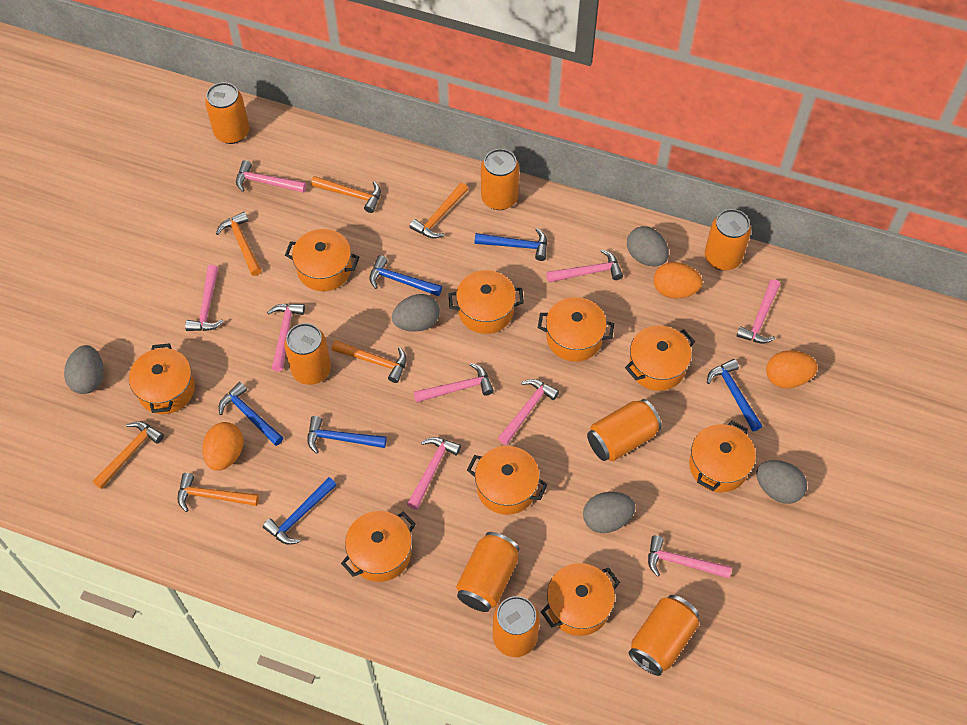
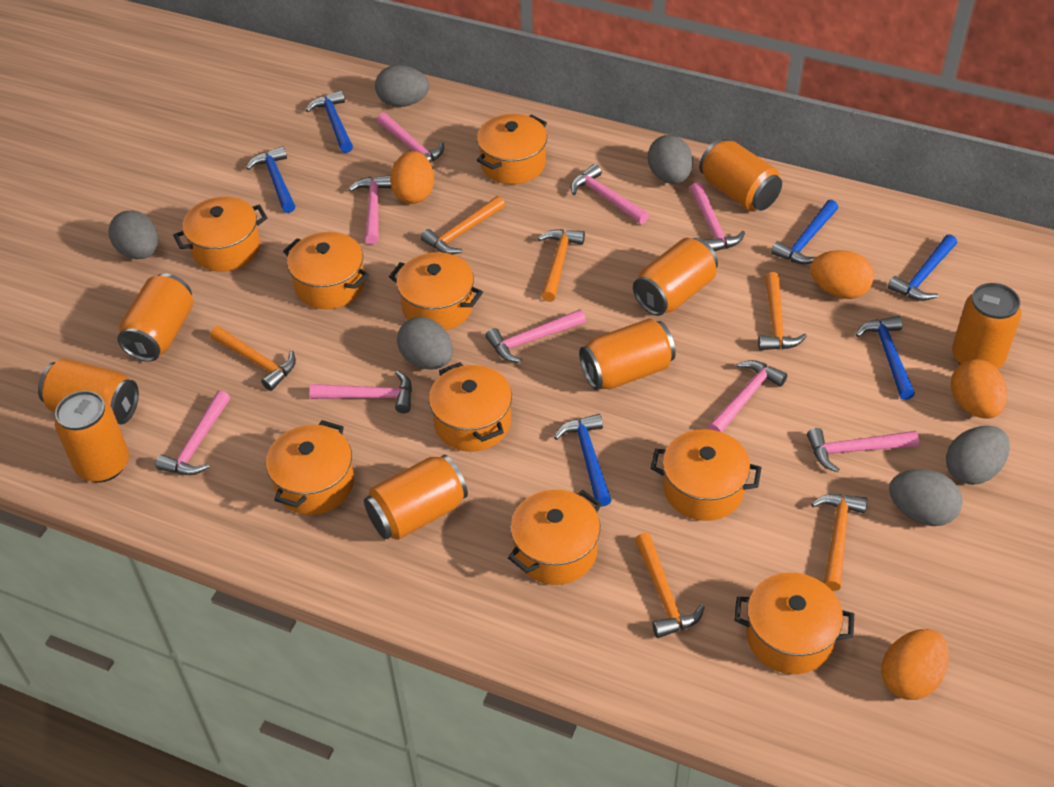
grey egg: [64,345,104,394] [392,294,440,332] [583,492,636,533] [627,226,669,266] [756,460,807,504] = 5 -> [109,211,158,259] [375,65,429,107] [397,317,453,370] [648,135,693,184] [889,469,962,526] [946,426,1010,485] = 6
orange egg: [202,422,244,471] [654,262,703,298] [766,351,817,388] = 3 -> [390,151,434,204] [810,250,874,299] [881,629,949,700] [951,359,1007,419] = 4

